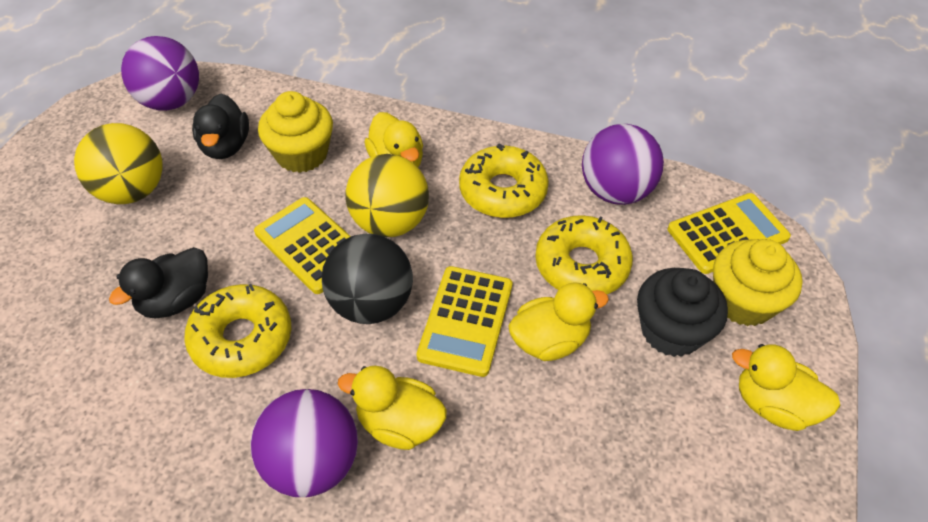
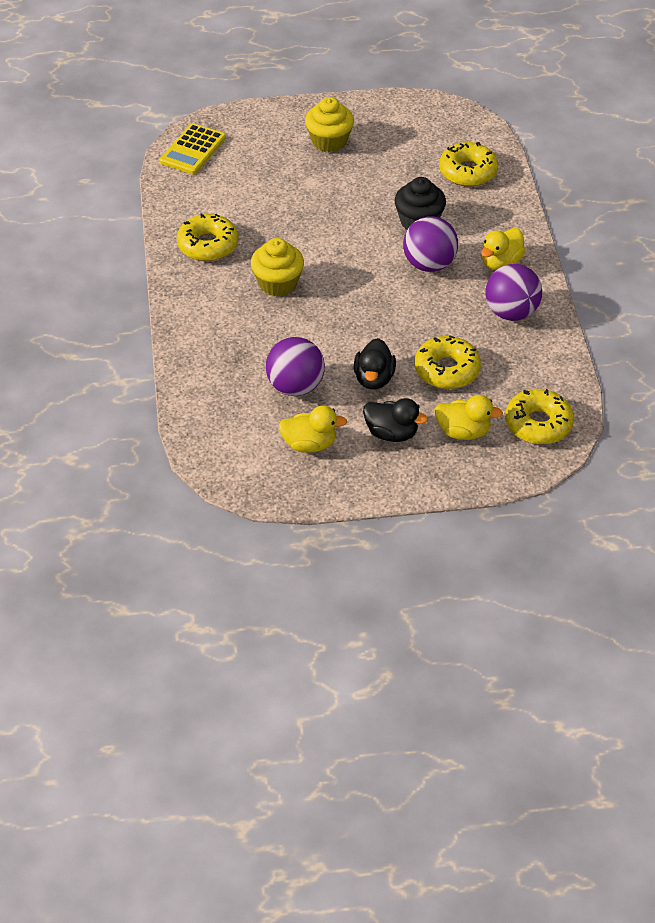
black ball: [322,234,413,324] = 1 -> none = 0
yellow ball: [74,123,163,204] [345,154,429,237] = 2 -> none = 0
yellow calculator: [254,197,351,294] [417,266,512,377] [668,193,791,274] = 3 -> [160,123,226,174] = 1
yellow donut: [184,284,291,378] [459,143,549,218] [535,215,633,294] = 3 -> [177,213,239,261] [414,335,481,389] [439,142,498,187] [505,389,574,444] = 4
yellow duck: [338,366,447,450] [364,112,423,167] [508,282,609,361] [732,344,841,431] = 4 -> [278,405,347,453] [434,395,503,440] [481,228,525,270] = 3

